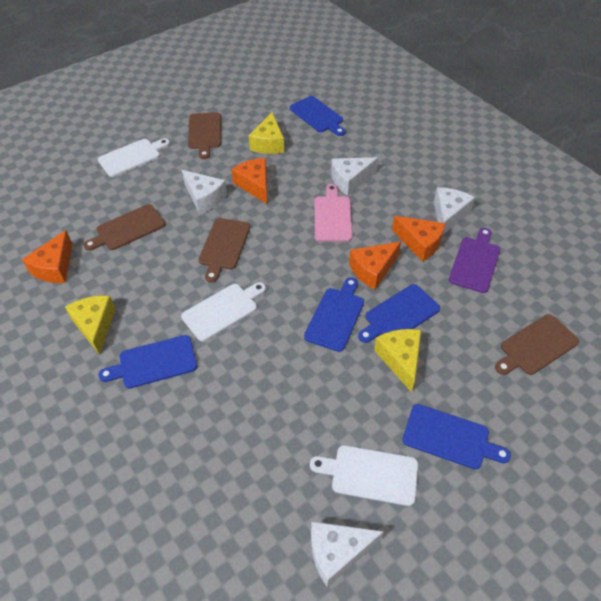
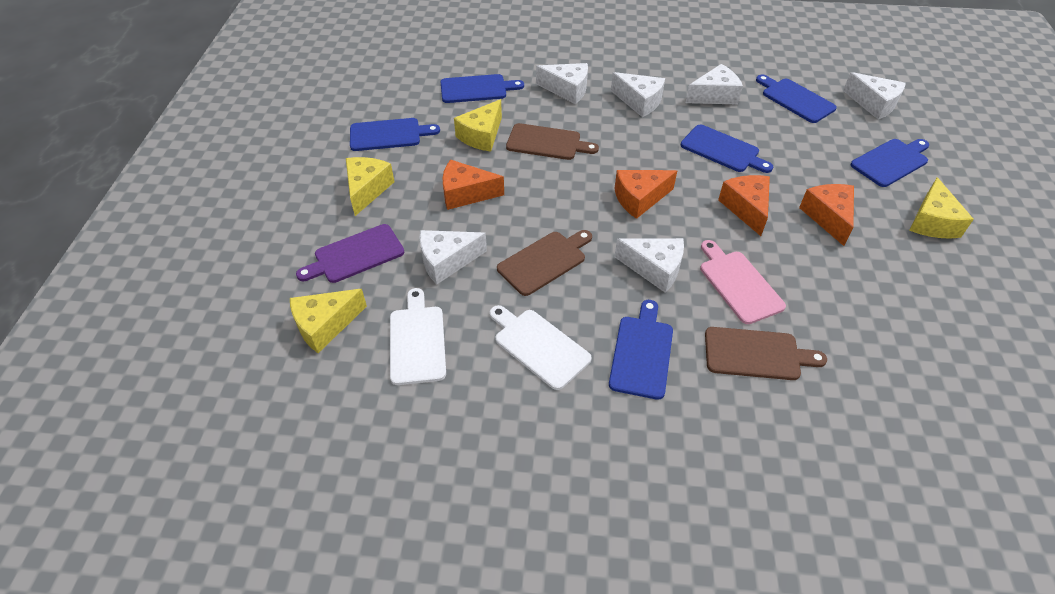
blue cutting board: [98,335,197,388] [290,96,345,136] [304,277,364,352] [358,284,440,343] [402,404,511,469] = 5 -> [350,118,440,151] [440,74,524,103] [609,300,673,400] [681,125,773,173] [756,75,837,123] [851,139,929,187] = 6
brown cutting board: [84,204,165,251] [188,112,221,159] [199,218,250,282] [495,314,579,375] = 4 -> [497,230,592,296] [506,123,599,160] [705,327,827,380] = 3
white cheese: [182,170,227,214] [311,521,384,587] [331,157,378,196] [434,187,475,234] = 4 -> [420,230,487,284] [536,63,588,104] [611,72,665,117] [615,238,684,292] [686,64,743,105] [843,72,906,119] = 6
white cutting board: [98,138,170,177] [181,282,266,342] [310,445,418,506] = 3 -> [390,288,446,385] [490,305,592,390] = 2
yellow cheese: [65,295,115,355] [249,112,284,154] [374,329,421,392] = 3 -> [290,289,367,353] [346,157,394,216] [454,99,502,151] [909,177,974,239] = 4

